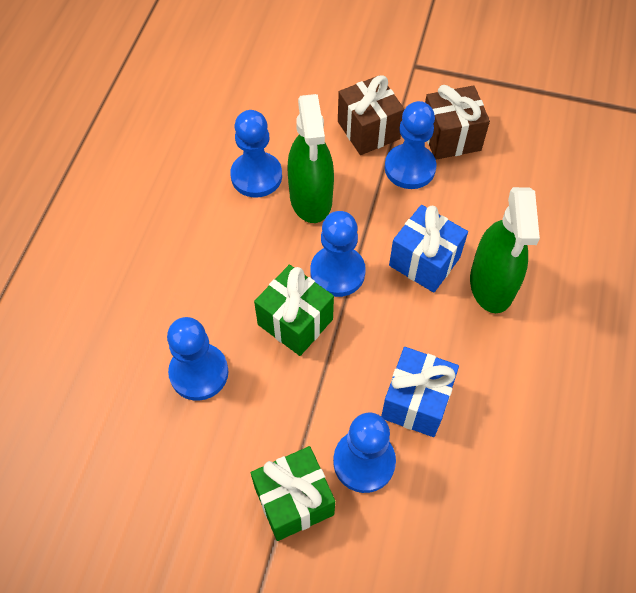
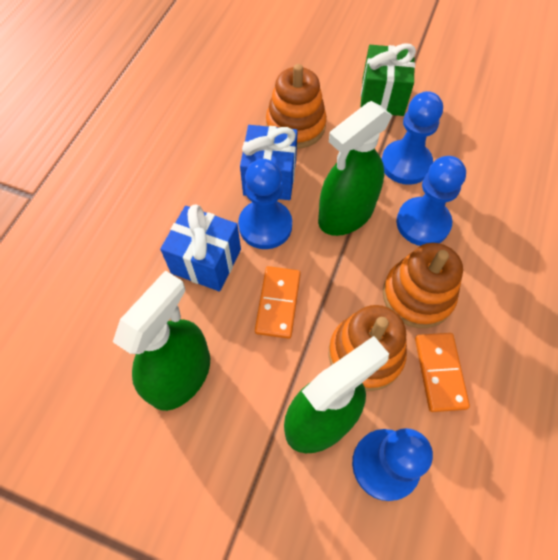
blue pawn: [167,317,229,401] [230,110,282,198] [310,211,366,297] [333,413,396,493] [385,101,437,189] = 5 -> [238,159,292,249] [352,428,433,501] [382,91,443,185] [396,156,466,246] = 4
brown gift: [338,75,405,155] [425,85,490,160] = 2 -> none = 0
green gift: [251,446,335,541] [254,264,334,356] = 2 -> [361,43,416,116] = 1
green spray bottle: [287,94,334,223] [470,187,540,313] = 2 -> [113,270,210,411] [284,336,389,453] [318,101,393,236] = 3
orange domino: none = 0 -> [255,266,301,339] [415,333,470,412] = 2
orange stacking toy: none = 0 -> [266,64,327,149] [329,305,407,391] [383,243,463,328] = 3

